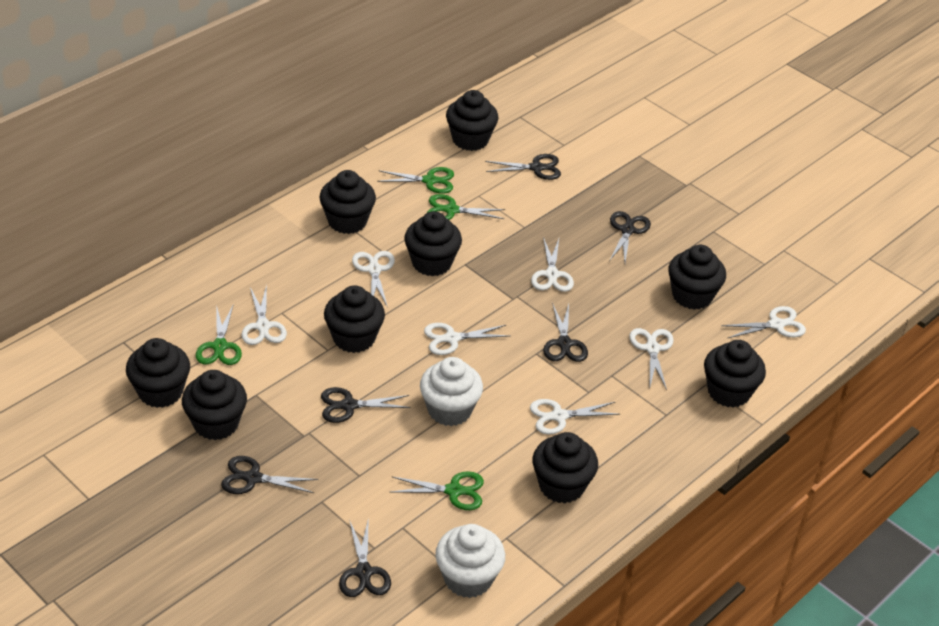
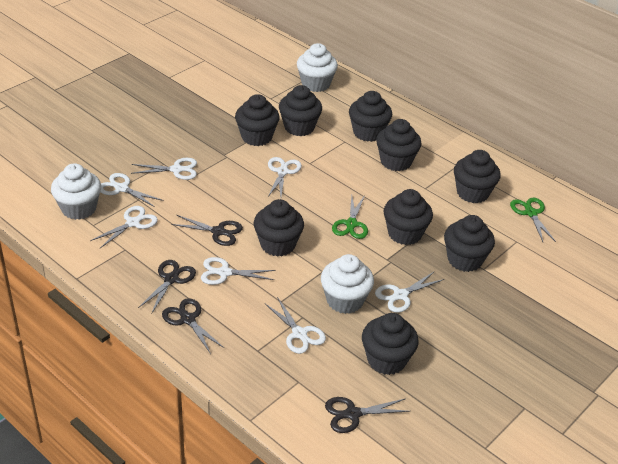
black scissors: [221,456,318,494] [321,387,411,423] [339,517,391,597] [485,154,561,180] [543,303,588,362] [609,211,651,262] = 6 -> [138,260,196,314] [162,298,224,354] [171,215,243,246] [325,397,411,433] = 4
green scissors: [196,305,242,365] [377,167,454,194] [391,471,484,510] [427,194,505,220] = 4 -> [332,195,368,239] [510,198,556,242] = 2
white cupcake: [420,357,483,426] [435,524,505,598] = 2 -> [51,163,101,220] [297,43,338,92] [321,254,374,314] = 3

